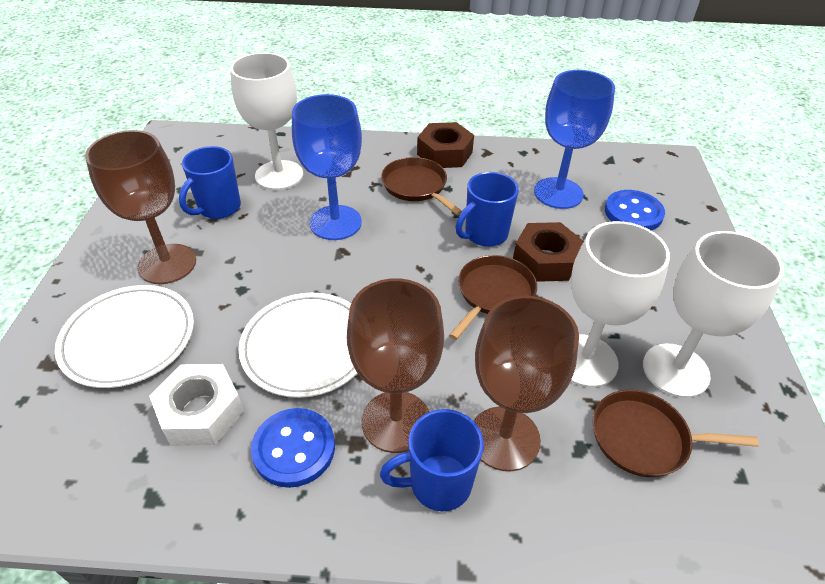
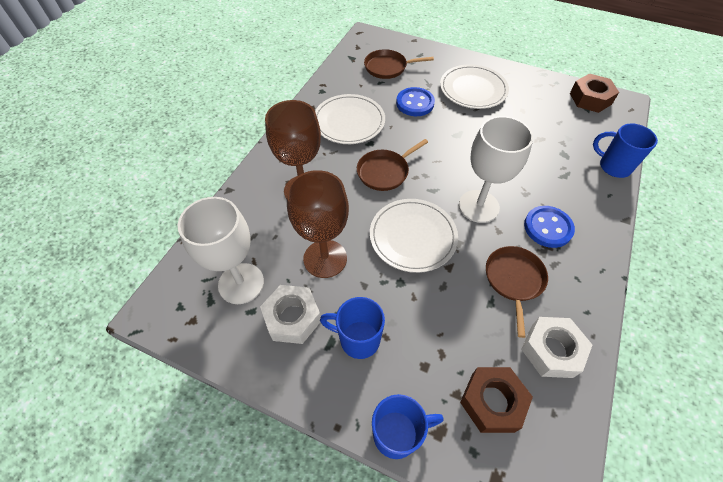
blue goblet: [292,94,362,240] [534,70,615,209] = 2 -> none = 0
brown goblet: [85,130,196,284] [347,278,444,453] [474,295,579,471] = 3 -> [265,100,321,199] [287,170,349,278] = 2
white goblet: [230,53,303,190] [571,221,670,387] [643,231,784,398] = 3 -> [178,197,264,304] [459,116,533,223] = 2
white nut: [149,364,244,446] = 1 -> [260,285,321,344] [521,317,592,378] = 2
white plate: [55,285,194,388] [238,293,358,398] = 2 -> [315,94,385,144] [370,199,458,273] [440,64,509,109] = 3

